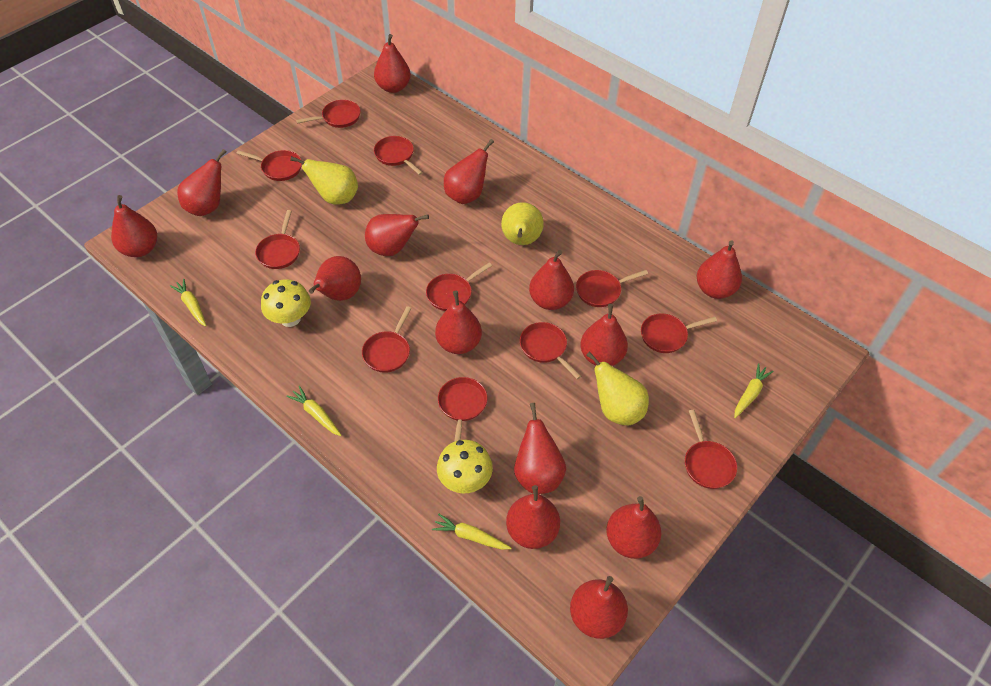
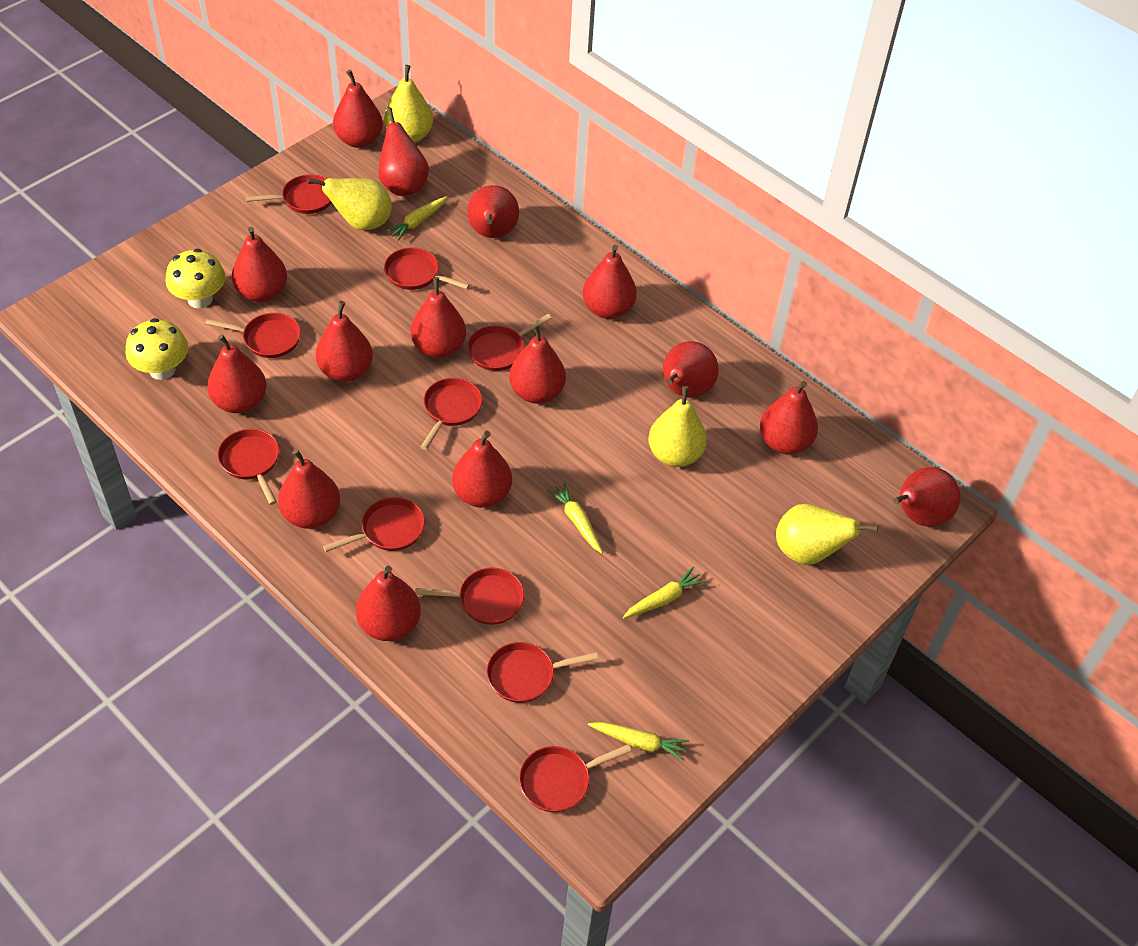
red pan: [237,150,302,181] [255,210,300,269] [296,100,361,128] [362,306,412,373] [374,136,423,175] [426,262,492,311] [438,377,487,442] [520,322,581,379] [576,270,648,307] [641,314,717,353] [685,410,737,489] = 11 -> [205,313,301,358] [217,429,279,505] [246,174,332,214] [323,497,425,552] [384,247,470,290] [415,568,524,625] [421,378,482,450] [467,314,552,371] [487,642,598,703] [519,744,631,812] = 10
red pear: [111,195,157,257] [177,149,227,216] [309,256,361,301] [365,214,429,256] [374,34,411,93] [435,291,482,354] [444,139,494,204] [506,485,560,549] [514,403,566,494] [529,250,574,310] [570,576,628,639] [580,304,628,366] [606,496,661,559] [697,241,742,299] = 14 -> [207,334,267,413] [232,227,287,302] [278,449,340,529] [316,301,373,382] [333,70,383,148] [356,566,421,641] [378,107,429,196] [411,277,466,358] [452,431,512,508] [467,185,519,238] [509,324,566,404] [583,245,637,319] [663,341,719,398] [760,381,818,455] [893,467,960,527] = 15
yellow pear: [290,156,358,204] [501,202,544,245] [586,351,649,425] = 3 -> [308,178,392,230] [384,65,433,143] [648,386,707,467] [776,504,878,565] = 4

